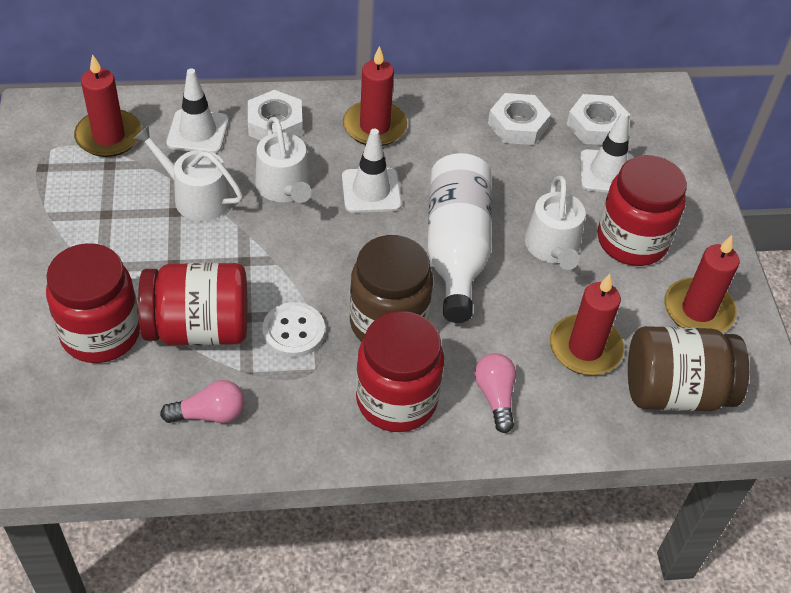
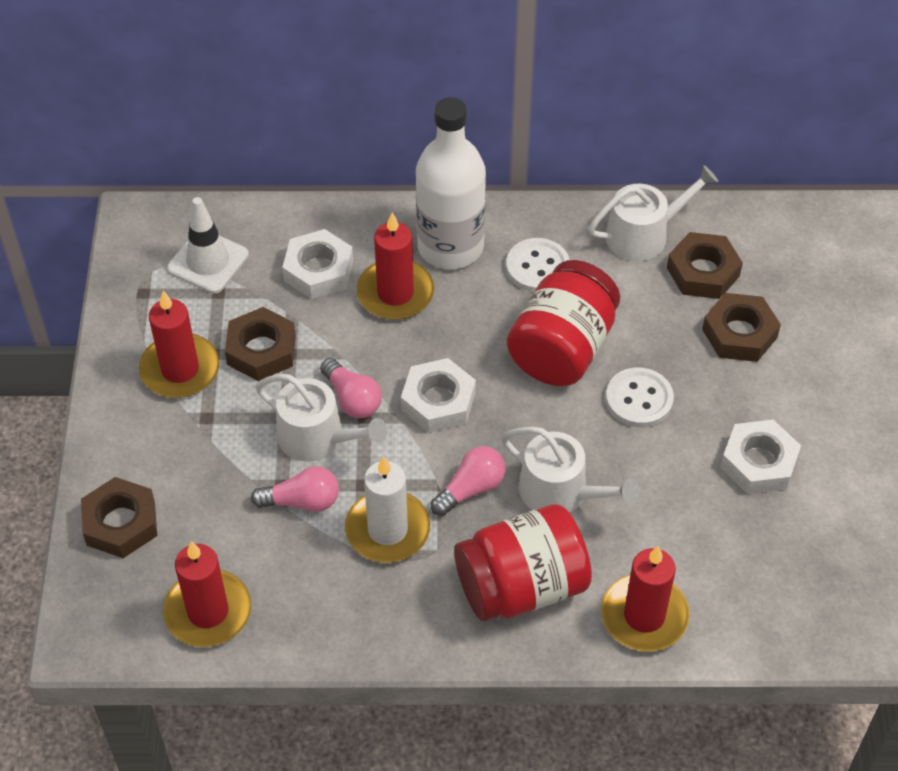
brown jar: [350,235,433,342] [628,326,749,411] = 2 -> none = 0
brown nut: none = 0 -> [81,477,158,558] [225,307,296,381] [667,232,743,299] [702,293,781,362] = 4
pink light bulb: [160,380,245,423] [474,353,516,433] = 2 -> [251,466,339,512] [320,358,382,418] [431,446,506,516] = 3
red jar: [46,243,140,363] [138,263,248,346] [356,311,444,432] [598,155,687,266] = 4 -> [454,504,592,621] [507,260,620,386] = 2
white button: [262,302,325,357] = 1 -> [506,238,570,292] [606,367,674,427] = 2
white candle: none = 0 -> [345,456,430,563] = 1
white traffic cone: [166,68,229,153] [342,129,402,213] [580,111,634,193] = 3 -> [167,197,249,293] = 1

